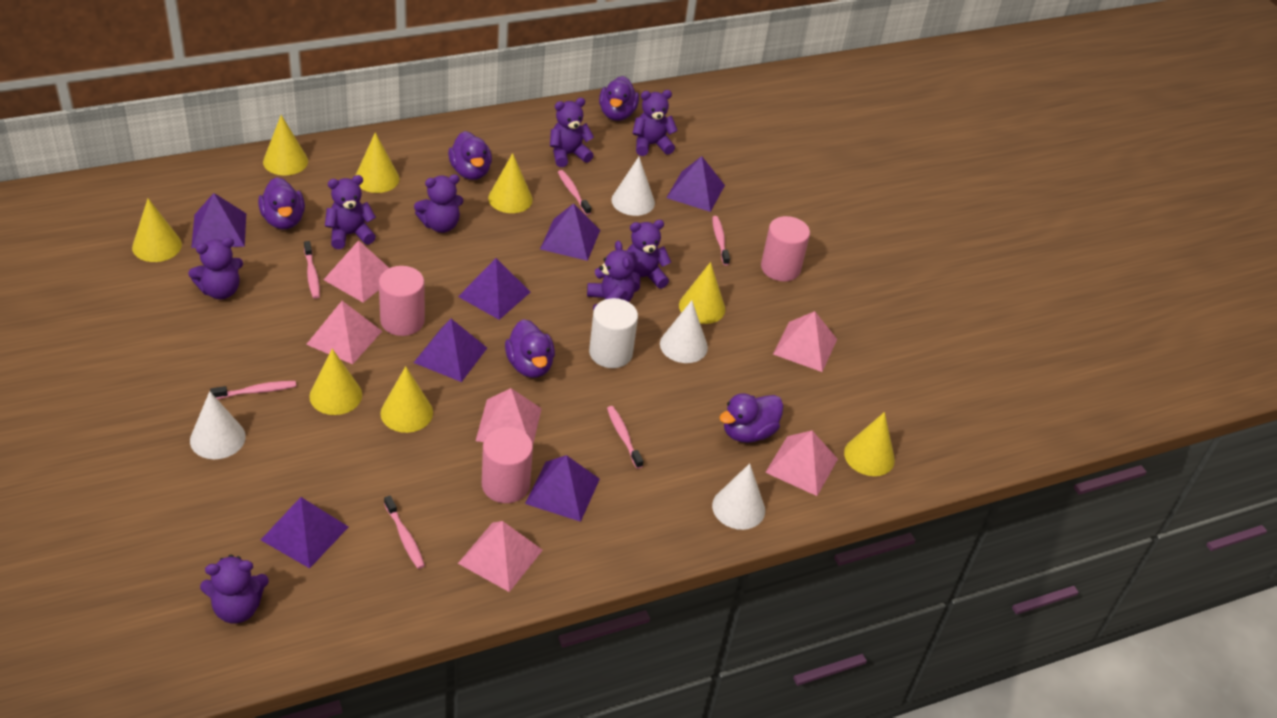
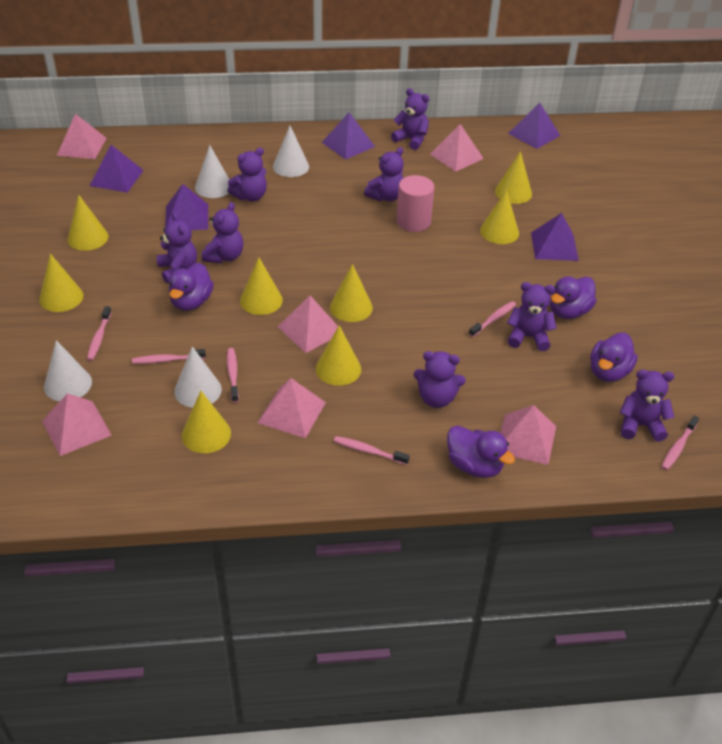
pink cylinder: [379,266,425,336] [482,427,533,503] [761,216,810,281] = 3 -> [396,175,435,232] = 1
purple duck: [258,177,305,229] [448,131,492,180] [505,319,555,378] [599,76,639,121] [719,393,783,443] = 5 -> [169,263,214,311] [447,425,515,478] [550,276,597,319] [590,333,638,382] = 4
purple pyramid: [191,193,246,248] [261,497,348,568] [414,319,487,382] [458,258,530,320] [525,455,600,522] [540,203,600,261] [666,156,725,212] = 7 -> [90,145,144,193] [165,184,208,230] [322,112,375,160] [508,103,561,149] [531,213,579,261] = 5
white cylinder: [589,298,638,368] = 1 -> none = 0

